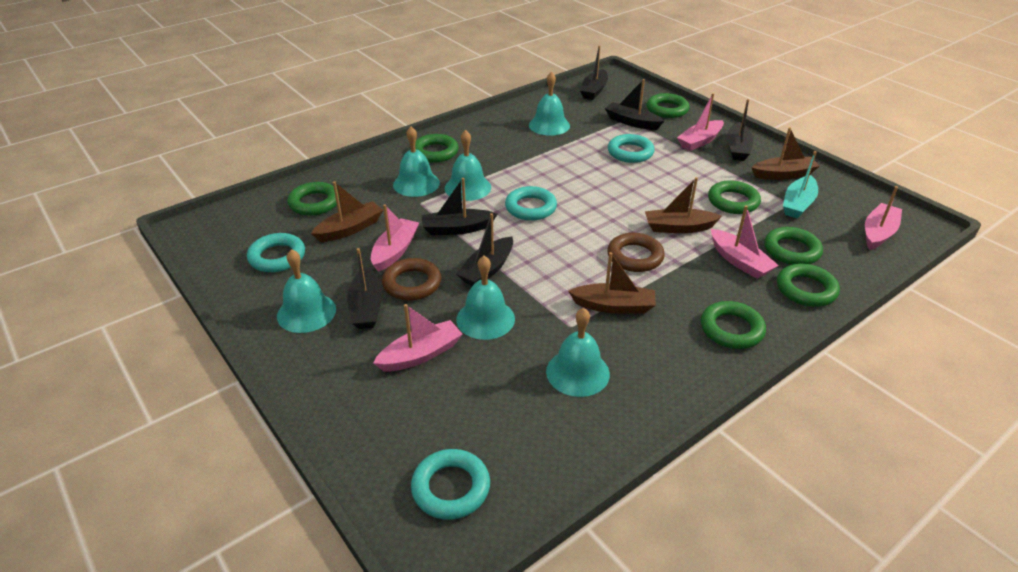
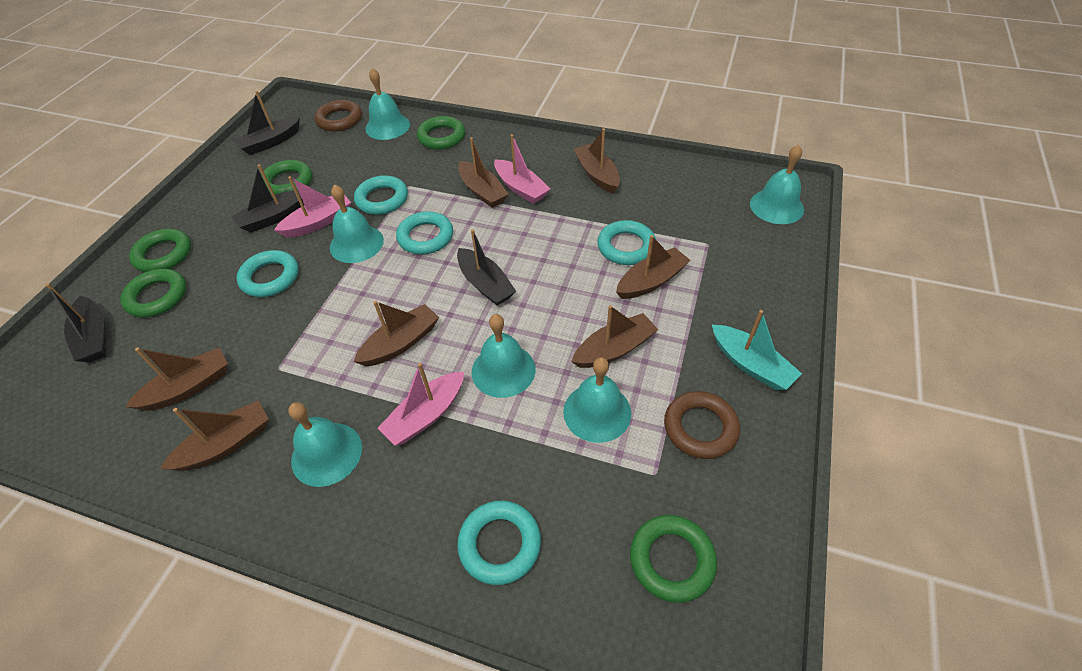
black boat: [347,248,382,329] [421,178,497,235] [456,213,513,286] [580,46,608,100] [605,79,664,130] [727,99,754,161] = 6 -> [45,283,106,362] [232,164,304,233] [233,91,300,155] [457,229,516,306] = 4
brown boat: [311,181,383,242] [568,252,656,314] [645,177,722,233] [751,127,820,180] = 4 -> [125,347,228,411] [160,401,269,471] [353,301,439,366] [458,137,509,208] [571,305,658,368] [574,128,620,194] [616,235,691,299] = 7
green ring: [287,182,339,216] [415,134,459,163] [647,93,690,118] [701,301,766,349] [708,180,761,214] [764,227,823,265] [777,264,840,307] = 7 -> [120,269,187,317] [129,229,191,272] [261,160,312,196] [417,116,465,150] [630,515,717,603] = 5
pink boat: [371,204,419,272] [373,304,462,371] [677,93,724,151] [711,205,779,279] [865,186,902,250] = 5 -> [274,176,351,238] [377,363,464,445] [494,134,550,204] = 3
turquoise ring: [247,233,305,272] [411,449,490,520] [505,186,557,221] [608,134,655,163] = 4 -> [236,250,299,297] [354,175,408,215] [396,211,453,254] [457,501,541,585] [597,220,656,265] = 5

